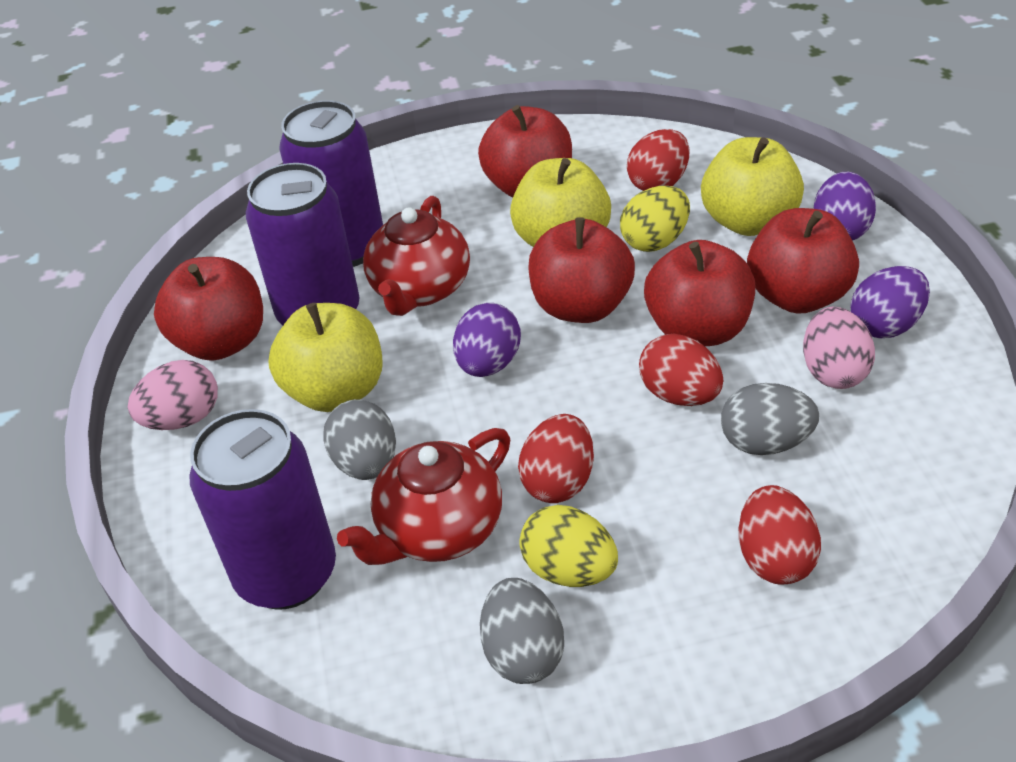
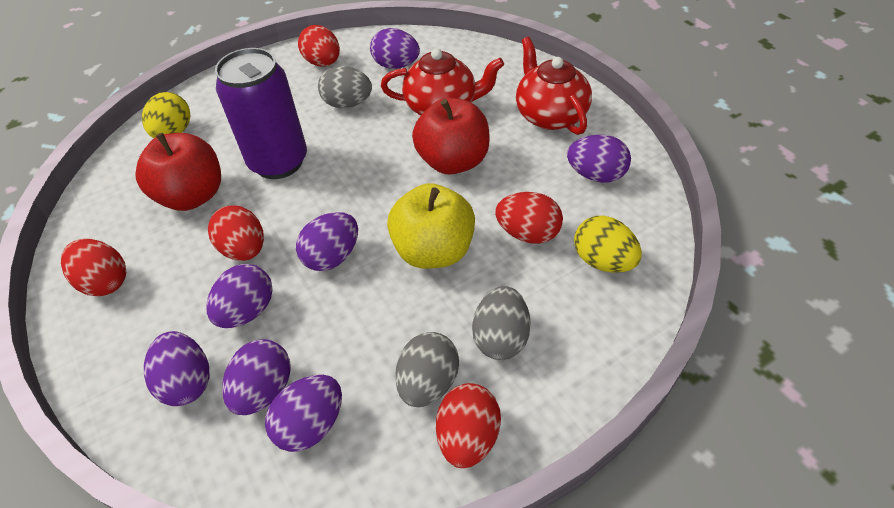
pink egg: [128,360,218,430] [803,307,875,389] = 2 -> none = 0
purple can: [189,409,336,610] [246,163,360,325] [279,100,383,267] = 3 -> [215,48,307,179] = 1
purple egg: [453,303,521,377] [814,172,876,241] [850,266,930,339] = 3 -> [144,331,209,406] [206,264,273,328] [222,339,291,415] [265,375,342,452] [296,212,358,271] [370,28,420,69] [567,135,631,183] = 7
red apple: [154,257,263,361] [478,105,572,198] [528,217,635,323] [644,240,755,346] [747,208,859,314] = 5 -> [136,133,221,211] [412,98,490,175] = 2
red egg: [518,414,594,503] [627,129,689,191] [639,334,723,406] [739,485,821,585] = 4 -> [61,239,126,296] [208,205,264,261] [298,25,340,66] [436,383,501,468] [495,192,563,244] = 5
yellow apple: [268,303,383,412] [510,158,611,247] [701,137,804,236] = 3 -> [387,183,475,269] = 1

